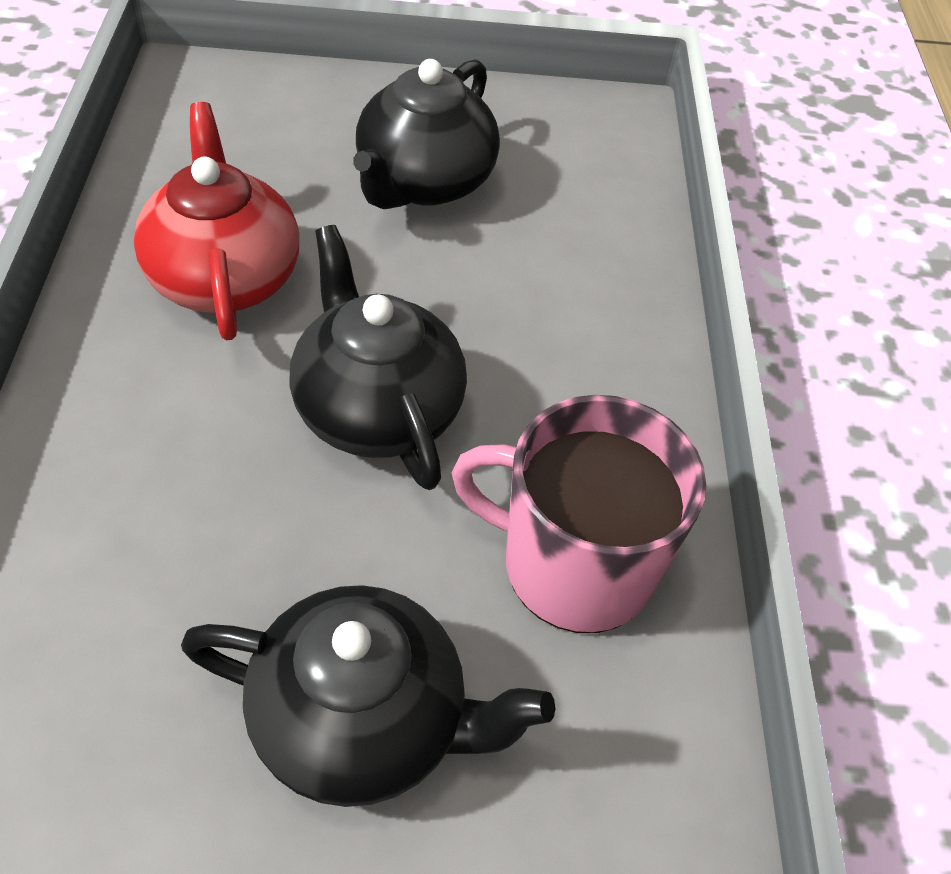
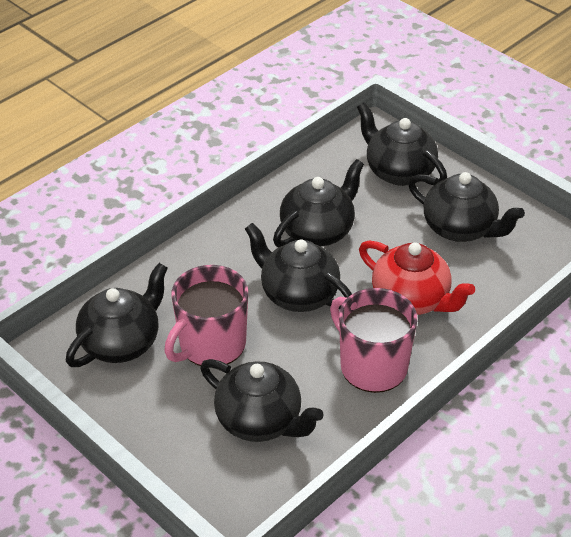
black teapot: [181,585,555,807] [289,225,467,490] [353,59,500,209] = 3 -> [66,263,168,367] [200,359,324,442] [245,223,352,312] [273,159,364,247] [357,102,447,186] [408,172,525,242] = 6
pink mug: [451,395,706,633] = 1 -> [164,265,248,366] [330,288,417,393] = 2

